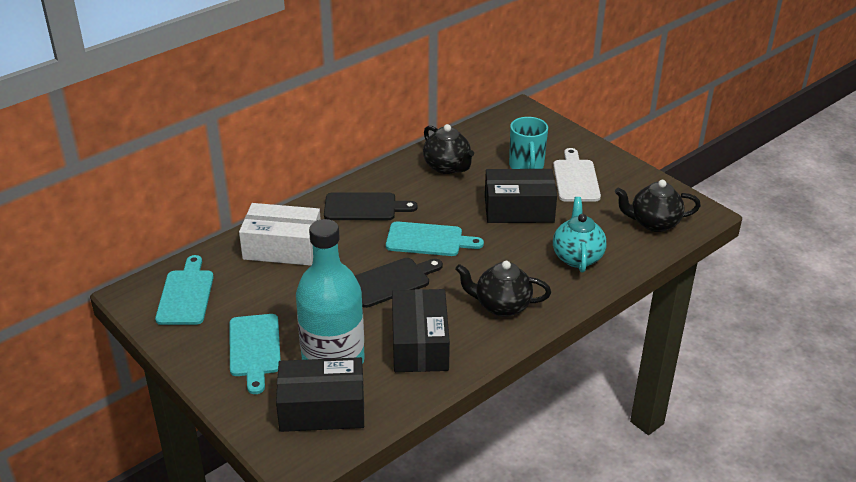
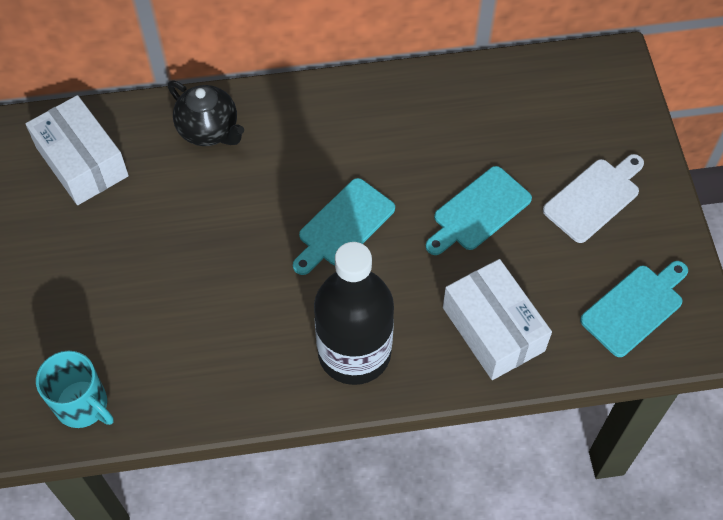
black bottle: none = 0 -> [314,242,394,385] = 1
black box: [276,357,364,432] [392,289,450,372] [485,169,557,223] = 3 -> none = 0
black cutting board: [324,192,418,220] [355,258,443,308] = 2 -> none = 0
black teapot: [423,124,474,174] [455,261,551,317] [615,180,701,232] = 3 -> [168,80,244,146] = 1
turquoise bottle: [296,219,365,365] = 1 -> none = 0
turquoise teapot: [553,197,607,273] = 1 -> none = 0
white box: [239,203,321,266] = 1 -> [25,95,129,205] [443,259,552,380] = 2

